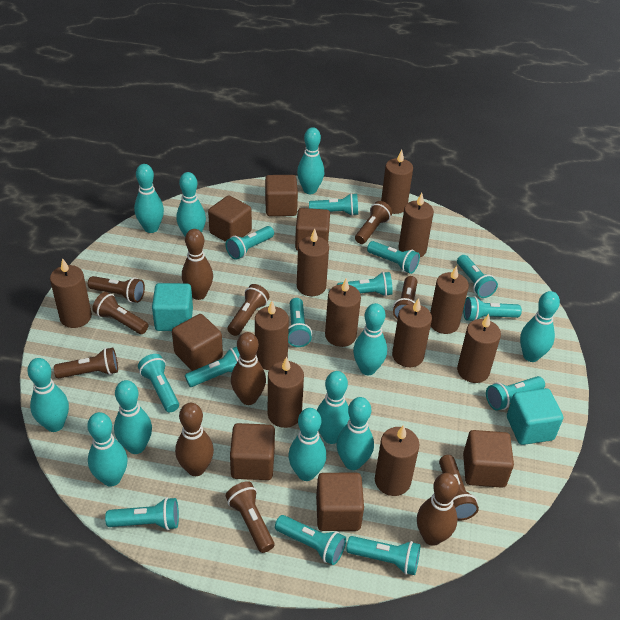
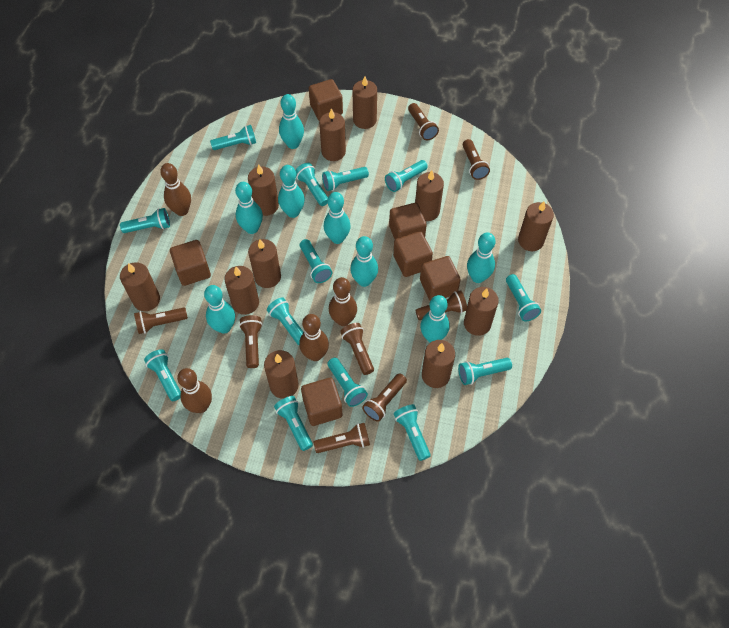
brown cube: [172,314,223,371] [208,195,252,242] [230,423,275,480] [265,175,298,216] [295,208,330,251] [316,473,364,531] [463,430,514,488] = 7 -> [170,240,211,286] [301,378,342,426] [309,79,343,121] [389,203,427,239] [393,231,433,277] [420,256,461,301] = 6
turquoise bowling pin: [27,358,69,432] [87,412,128,487] [114,380,152,454] [134,164,164,233] [176,172,206,236] [288,408,326,481] [297,127,324,194] [317,371,350,444] [336,397,374,470] [353,303,387,375] [520,291,560,362] = 11 -> [204,285,235,334] [235,182,263,234] [278,165,305,218] [279,94,304,149] [324,192,351,244] [350,236,378,287] [420,295,449,343] [467,233,495,283] = 8
turquoise cube: [152,283,193,331] [507,388,563,445] = 2 -> none = 0

